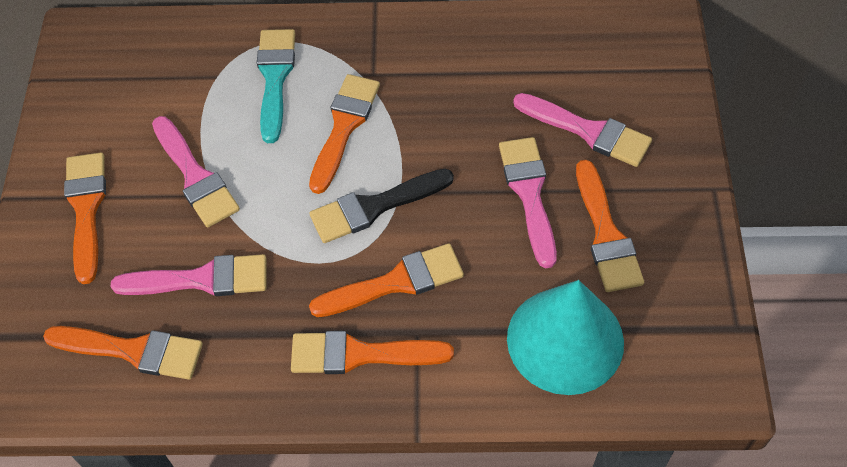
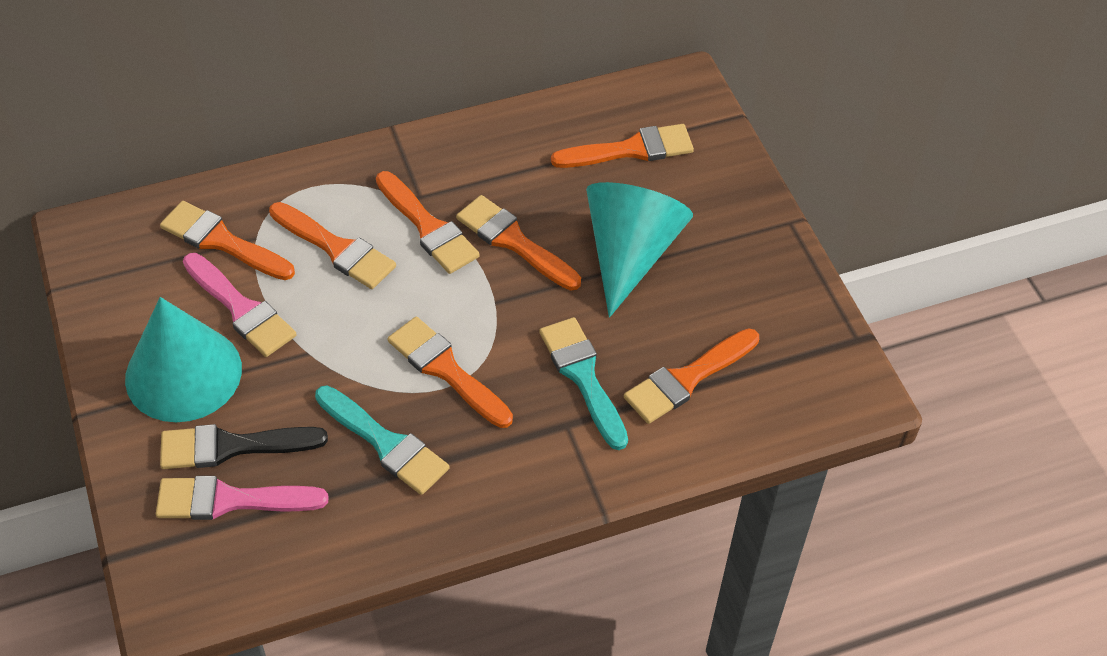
orange brush: [43,326,203,380] [64,152,106,284] [291,331,454,374] [309,74,380,194] [309,243,464,317] [576,160,644,292] = 6 -> [160,201,295,280] [269,202,396,289] [376,171,480,274] [388,317,513,428] [456,195,581,291] [551,124,694,168] [624,328,759,424] = 7
pink brush: [110,254,266,296] [152,116,240,227] [499,137,557,268] [513,93,652,167] = 4 -> [156,476,329,520] [183,253,297,357] = 2
turquoise brush: [257,29,295,143] = 1 -> [315,386,450,495] [539,317,628,450] = 2
turquoise cone: [507,280,624,395] = 1 -> [125,297,242,422] [586,182,693,317] = 2

